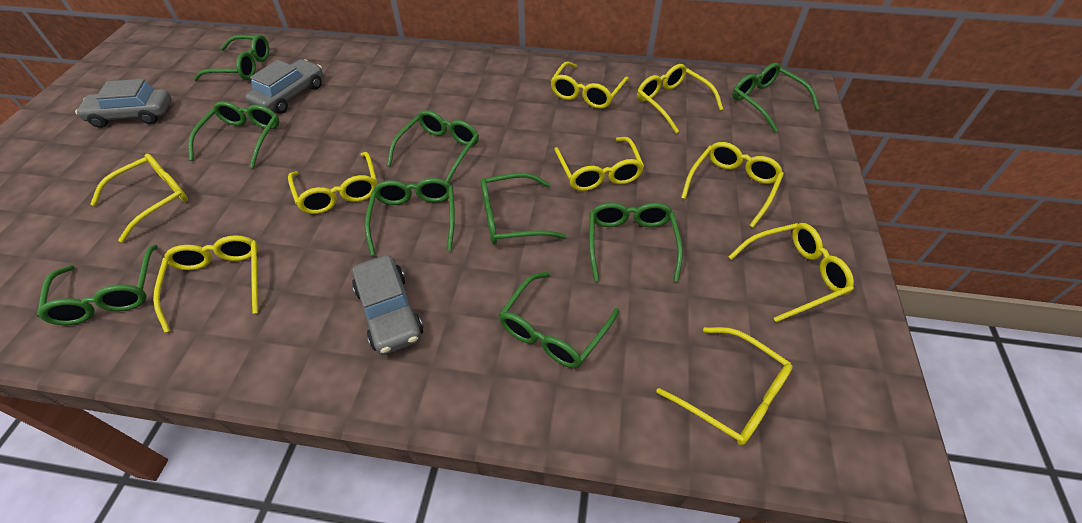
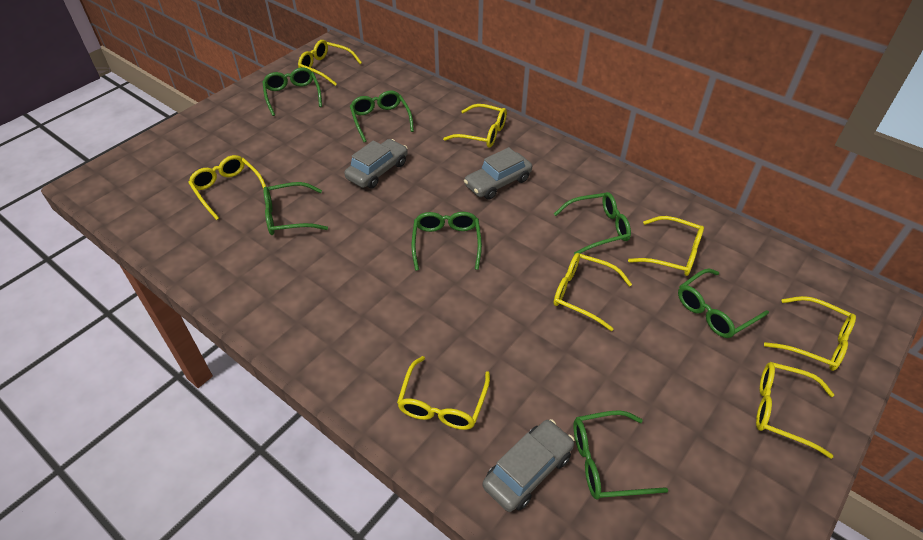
green glasses: [37,244,158,325] [188,101,279,168] [193,34,269,81] [365,178,455,256] [387,110,479,183] [481,173,566,244] [499,272,619,368] [589,202,683,282] [733,63,820,132] = 9 -> [262,67,322,116] [263,182,328,235] [350,91,414,142] [411,212,482,271] [554,192,631,254] [573,410,668,500] [678,269,769,338] = 7
yellow glasses: [91,153,188,243] [153,235,258,333] [288,152,377,214] [551,61,629,109] [554,137,644,191] [637,64,723,133] [657,327,793,446] [681,142,784,228] [728,223,854,322] = 9 -> [188,155,266,220] [298,40,362,86] [397,356,490,430] [443,104,507,148] [554,253,632,331] [628,216,704,276] [756,362,834,459] [764,296,856,371] = 8

